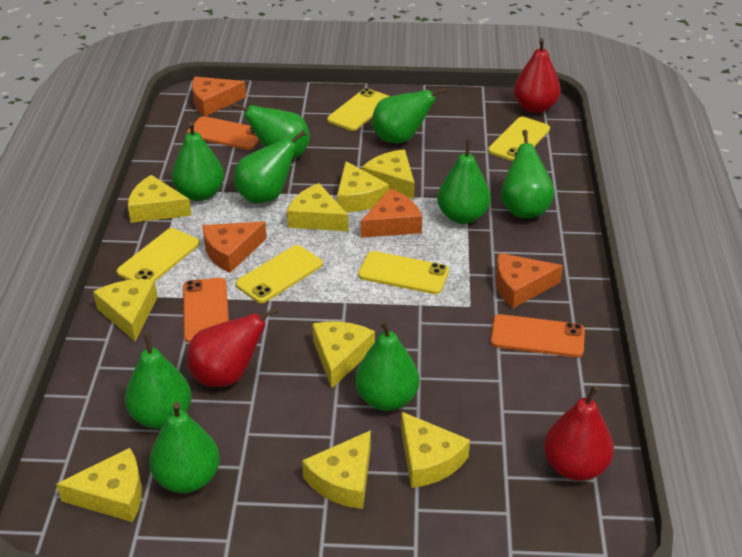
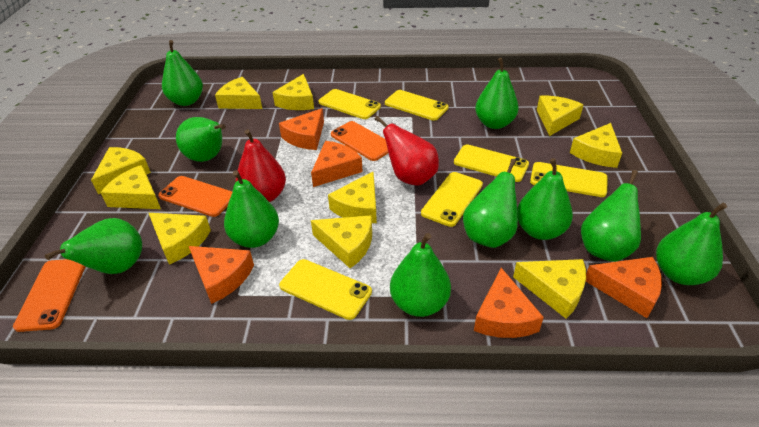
green pear: [125,333,192,429] [149,402,220,493] [172,122,224,201] [232,103,310,159] [234,130,306,204] [355,320,420,411] [372,87,447,143] [437,140,491,224] [501,130,555,218] = 9 -> [45,218,142,274] [162,40,203,106] [176,117,226,162] [224,171,279,248] [390,233,451,317] [463,159,518,248] [475,58,519,129] [517,158,573,240] [581,170,641,262] [656,203,727,285] = 10
orange cheese: [192,77,246,116] [202,221,267,273] [361,189,422,238] [496,253,563,309] = 4 -> [189,246,254,304] [279,108,324,150] [311,141,363,187] [474,268,544,338] [586,257,662,318] = 5
red pear: [187,307,278,387] [514,38,561,113] [544,385,614,481] = 3 -> [236,129,286,202] [375,116,439,186] = 2
yellow cheese: [56,448,142,522] [93,279,157,342] [128,175,192,223] [287,183,349,231] [302,430,371,509] [312,322,375,389] [337,161,389,212] [362,150,415,199] [401,411,470,488] = 9 -> [91,147,151,194] [100,165,161,209] [149,213,211,265] [215,77,262,109] [273,74,314,110] [311,215,372,268] [328,171,377,223] [513,259,586,319] [537,96,584,136] [570,123,622,168] = 10
yellow phone: [117,228,200,281] [236,245,323,303] [327,88,389,131] [358,251,449,294] [488,117,550,161] = 5 -> [279,259,372,320] [319,89,381,119] [385,90,449,121] [421,172,483,227] [454,145,529,182] [530,162,608,197] = 6

